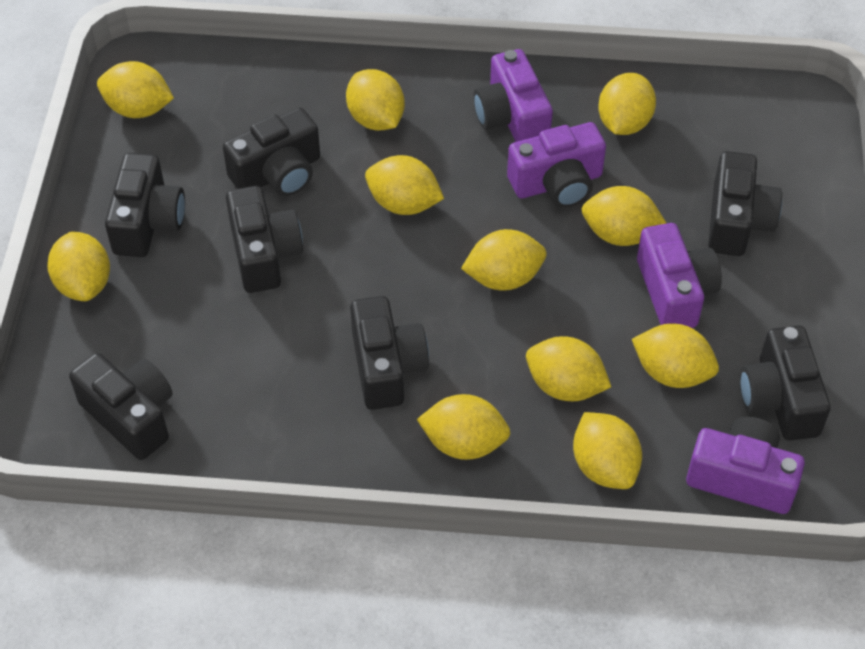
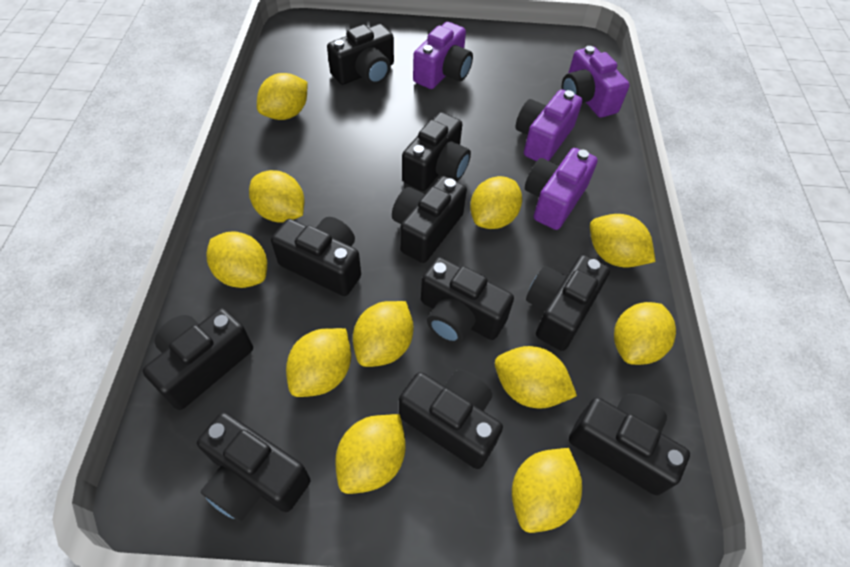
black camera: [69,353,173,460] [105,153,185,257] [223,108,320,196] [226,186,303,293] [350,296,429,410] [708,151,782,256] [740,326,831,441] = 7 -> [143,308,253,410] [197,412,310,522] [271,217,361,296] [327,24,394,85] [392,176,467,263] [399,370,503,469] [402,112,471,191] [421,257,514,344] [526,255,610,351] [569,394,690,495] = 10

